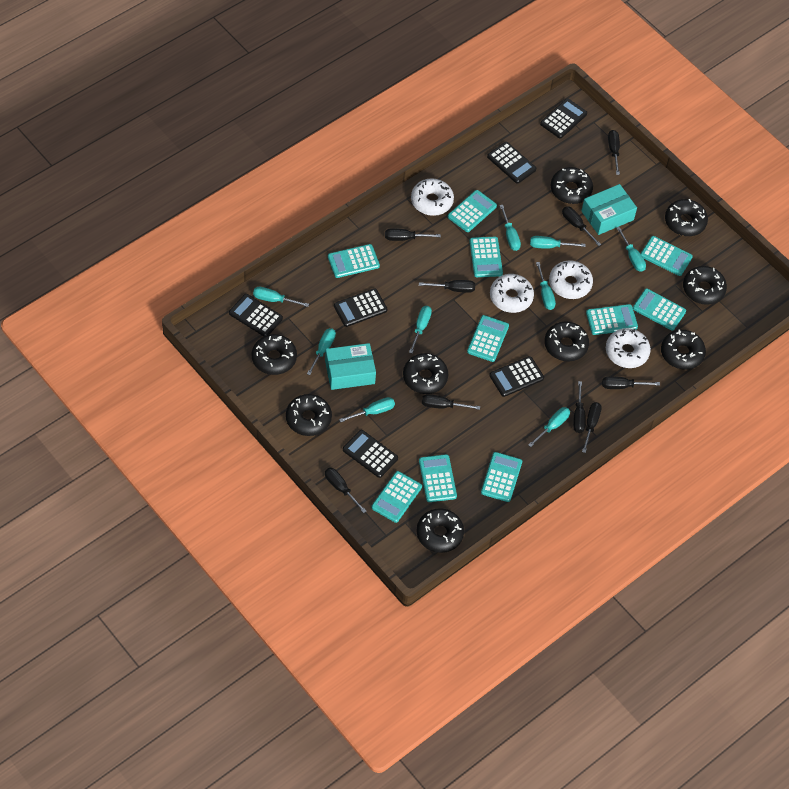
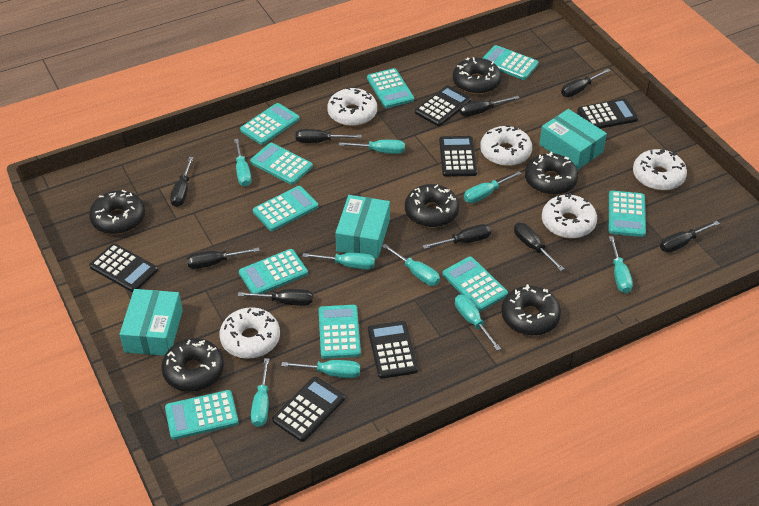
black donut: [251,334,297,375] [286,394,332,436] [403,353,448,394] [416,508,464,553] [544,321,589,361] [551,167,593,204] [661,329,706,370] [665,199,708,236] [683,266,727,305] = 9 -> [89,190,145,234] [161,338,224,392] [405,184,459,227] [453,57,501,94] [501,284,561,336] [525,152,578,195] = 6
turquoise box: [325,343,376,390] [581,184,637,235] = 2 -> [119,289,183,356] [335,195,390,258] [539,109,607,170] = 3
white donut: [411,178,454,216] [490,274,534,313] [549,260,593,299] [606,328,651,368] = 4 -> [220,307,280,359] [327,87,377,126] [480,125,532,166] [542,193,597,239] [633,149,687,191] = 5

